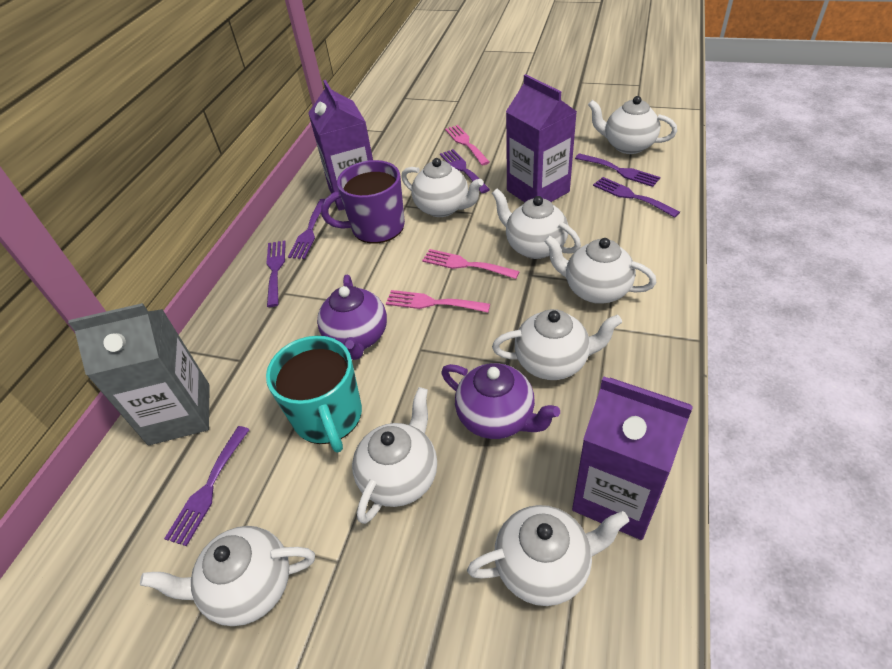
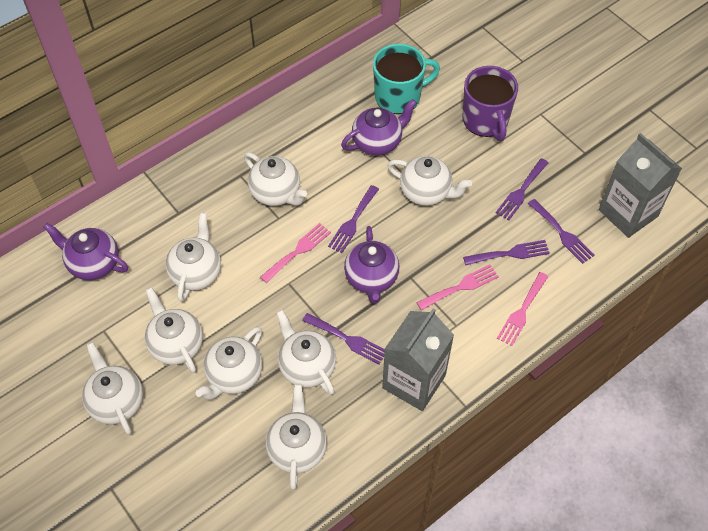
grey carton: [68,303,210,445] = 1 -> [382,308,454,411] [599,133,682,238] = 2
purple carton: [308,80,373,211] [506,74,577,202] [572,376,693,540] = 3 -> none = 0
purple fork: [164,426,250,546] [266,240,286,307] [288,199,325,259] [440,149,490,193] [575,153,660,187] [593,177,680,218] = 6 -> [302,313,385,364] [328,185,379,253] [463,240,550,265] [496,158,548,220] [528,199,595,264] = 5
purple teapot: [317,275,387,360] [441,363,560,439] = 2 -> [43,223,128,280] [341,99,417,156] [344,226,399,304] = 3

